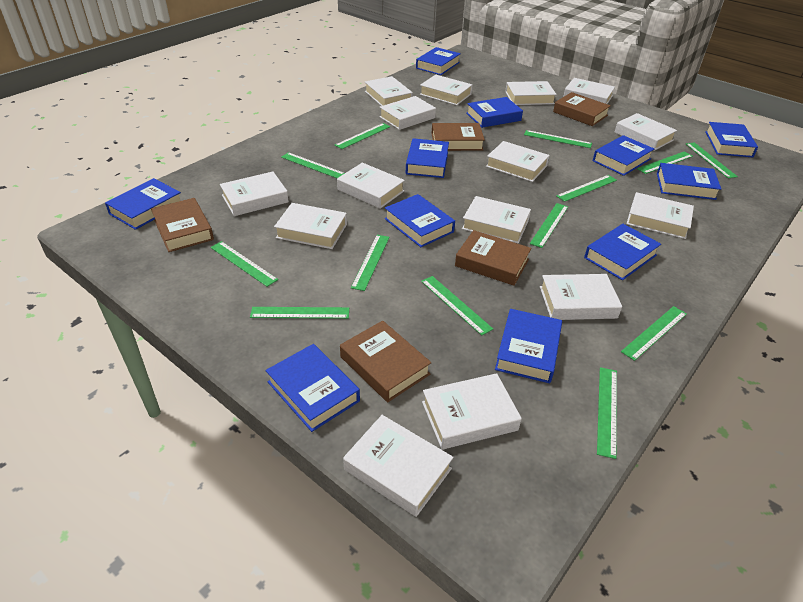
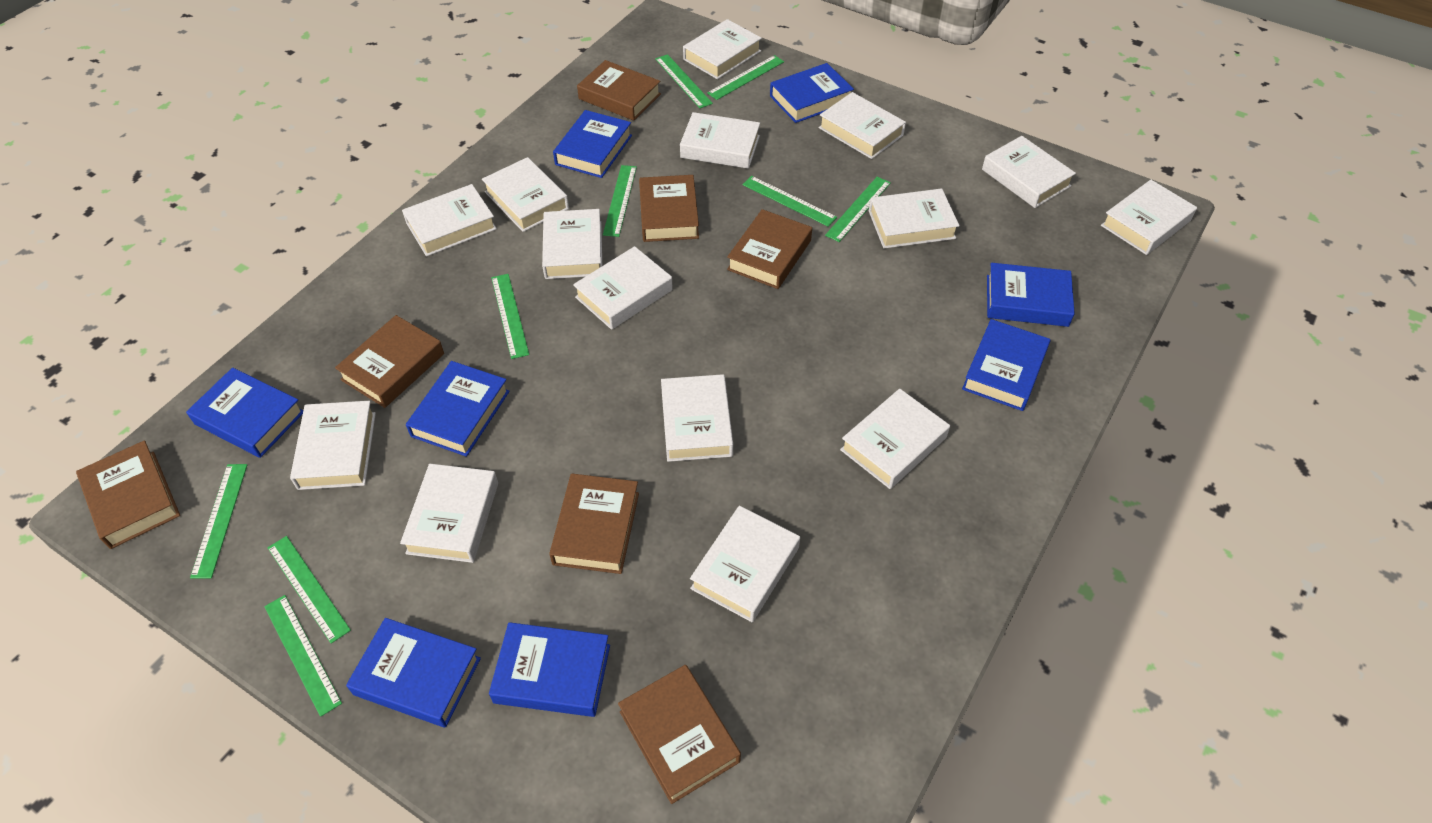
blue book: [105,178,181,230] [266,344,360,432] [385,194,455,247] [406,138,449,178] [416,47,461,75] [466,97,523,128] [495,309,562,383] [584,224,661,280] [593,135,654,176] [657,163,721,200] [705,122,758,157] = 11 -> [186,368,303,458] [346,618,481,728] [406,361,510,457] [489,622,610,717] [553,110,632,178] [770,63,854,123] [962,319,1050,411] [987,263,1075,327] = 8
brown book: [151,198,214,252] [340,321,431,402] [431,123,485,151] [455,230,531,286] [553,92,611,126] = 5 -> [76,440,180,549] [335,315,444,408] [549,474,639,574] [577,60,661,121] [618,665,741,804] [639,175,699,242] [727,209,812,289] = 7
green ruler: [210,241,278,287] [250,307,349,319] [281,152,345,178] [335,123,390,149] [351,235,390,291] [421,276,493,336] [524,130,592,148] [530,203,568,248] [556,175,617,202] [597,367,617,459] [621,306,687,361] [637,151,693,174] [686,142,738,178] = 13 -> [190,464,247,579] [264,595,342,717] [267,536,351,644] [491,274,529,359] [603,165,637,237] [655,54,713,108] [707,55,784,100] [742,176,837,227] [825,177,891,242] = 9

